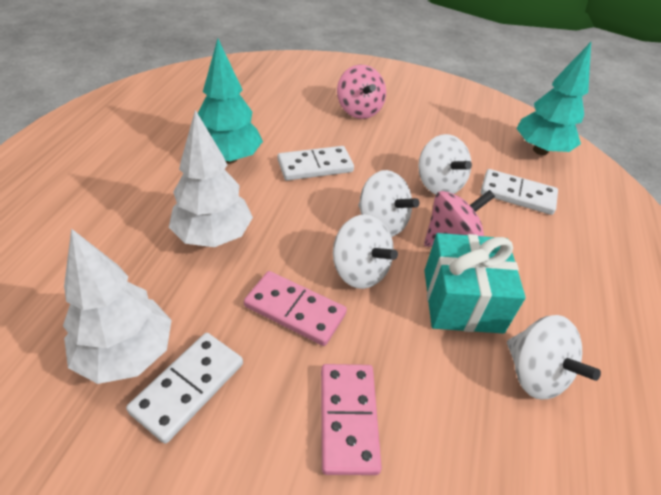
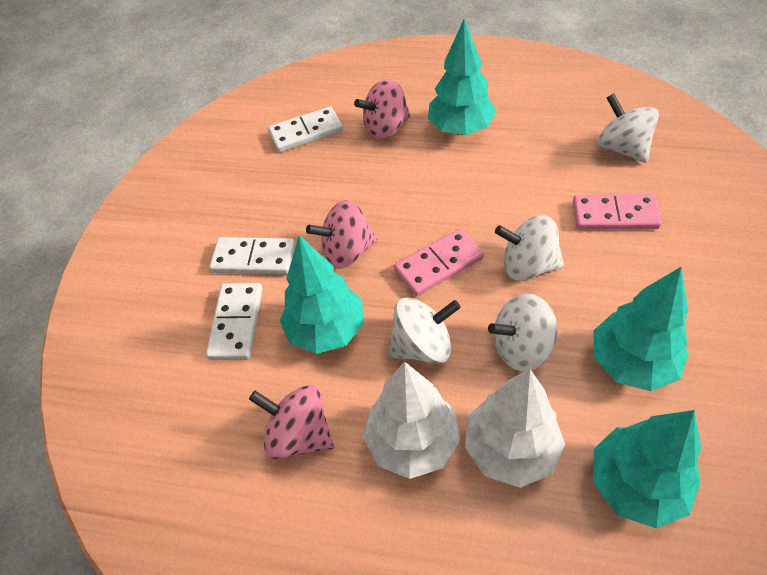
pink spinning top: [337,65,386,119] [424,190,495,247] = 2 -> [249,385,334,459] [306,200,378,268] [354,79,411,139] = 3
turquoise gift: [424,233,526,334] = 1 -> none = 0
turquoise tree: [198,39,263,164] [516,42,591,155] = 2 -> [280,235,364,354] [428,19,496,135] [593,410,701,528] [594,267,689,391] = 4

